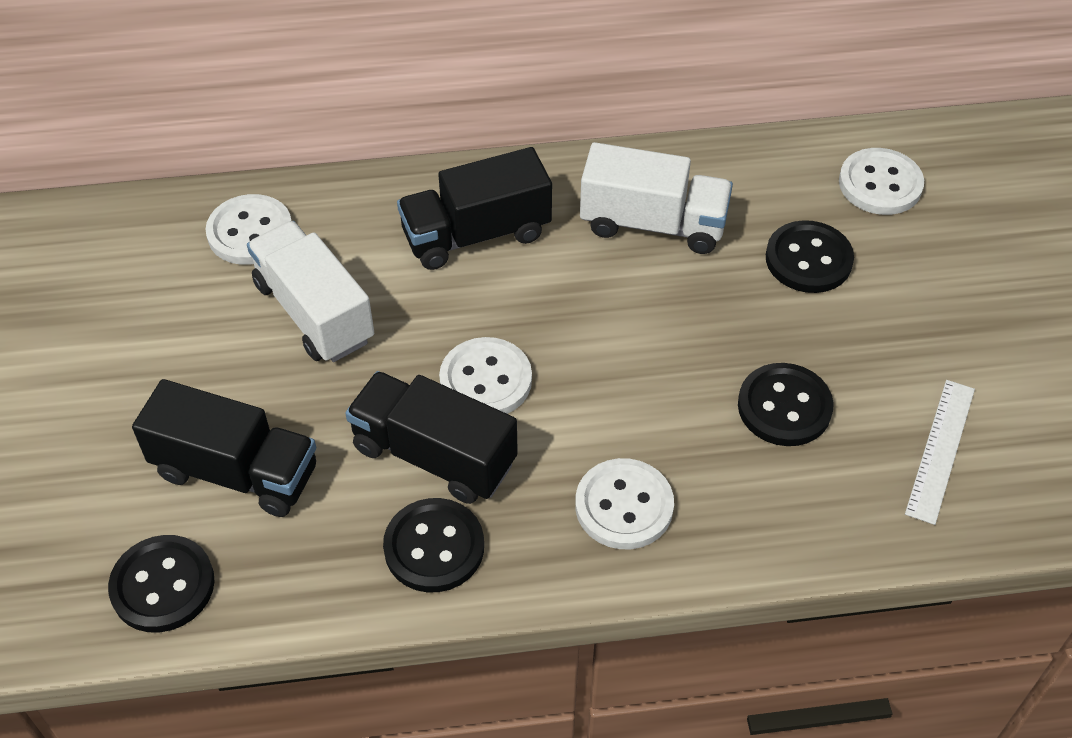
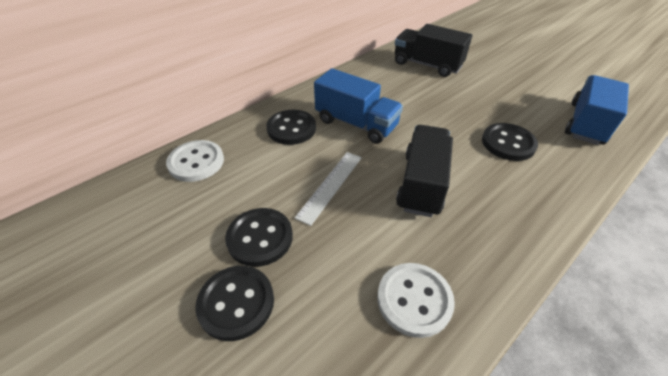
black truck: [132,379,316,517] [345,371,518,504] [397,147,552,270] = 3 -> [395,24,472,77] [396,125,453,217] = 2
blue truck: none = 0 -> [314,68,403,144] [565,75,629,145] = 2
white button: [206,194,292,265] [439,337,532,414] [575,458,674,549] [839,148,924,215] = 4 -> [166,140,224,182] [377,263,455,338] = 2
white truck: [247,221,374,362] [580,142,733,254] = 2 -> none = 0

